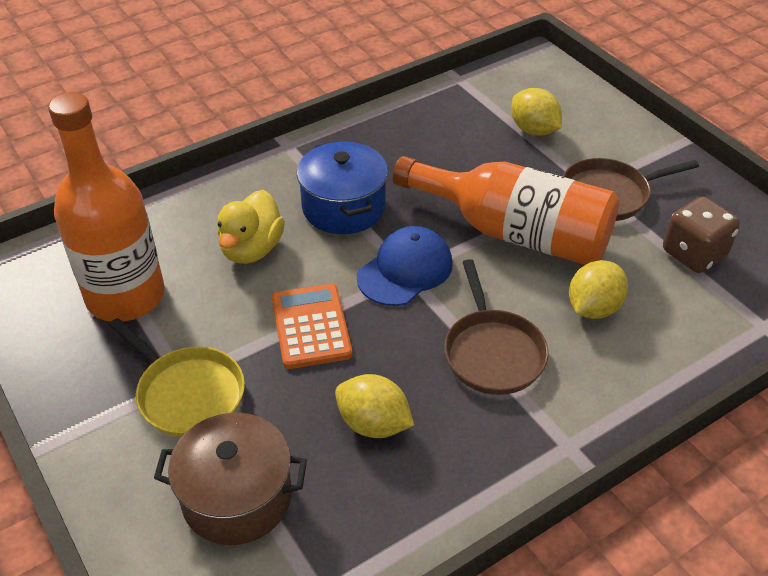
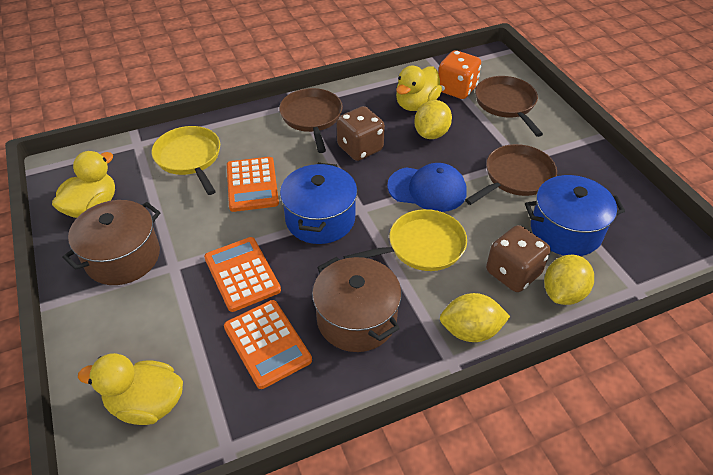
blue pot: [297,141,388,234] = 1 -> [280,163,357,244] [525,175,625,256] = 2
brown dice: [663,197,740,273] = 1 -> [336,106,385,161] [486,225,550,292] = 2
brown pan: [444,259,549,395] [563,158,699,221] = 2 -> [279,88,343,153] [465,144,557,205] [475,76,543,137] = 3
brown pot: [154,413,307,545] = 1 -> [62,200,160,285] [312,257,402,352] = 2
orange bottle: [48,92,165,322] [393,156,619,265] = 2 -> none = 0
orange calculator: [272,284,352,369] = 1 -> [204,237,281,312] [224,300,312,389] [227,157,279,212] = 3
orange dice: none = 0 -> [438,50,481,99] = 1
yellow duck: [218,190,285,264] = 1 -> [52,151,115,218] [78,353,183,425] [396,66,442,111] = 3
yellow pan: [109,318,245,437] = 1 -> [151,126,220,195] [344,209,467,271] = 2

